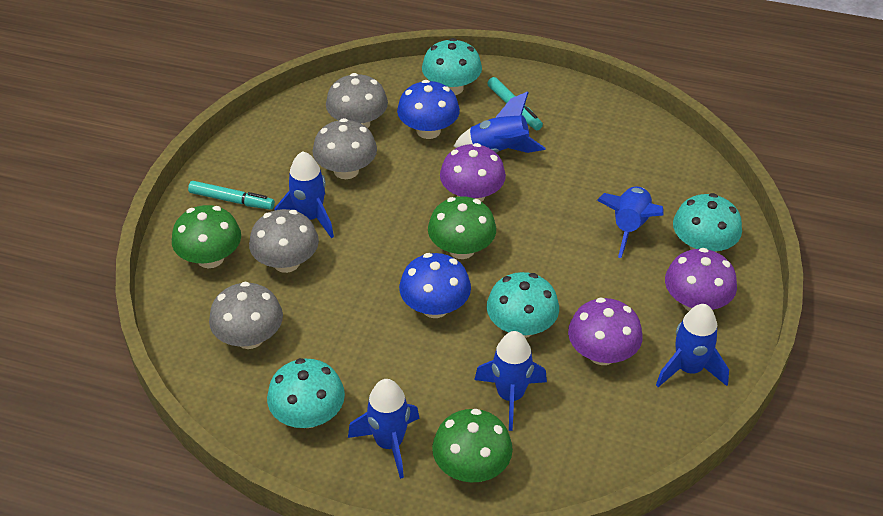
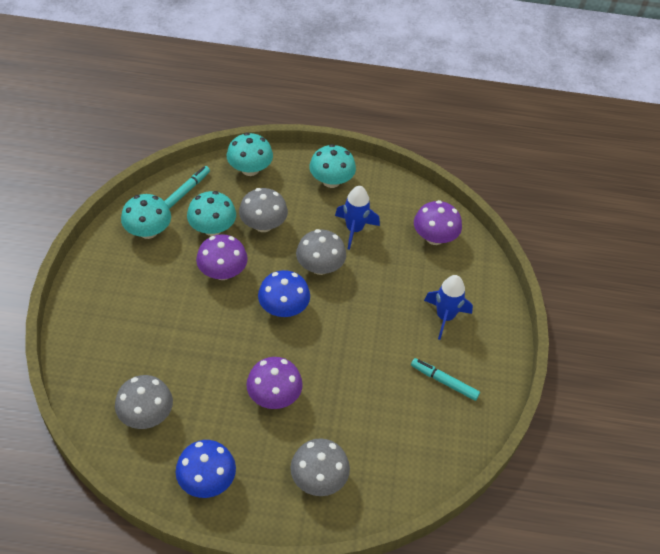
blue rocket: [274,151,334,238] [348,379,420,479] [453,91,546,153] [474,331,547,431] [597,186,664,258] [656,304,729,387] = 6 -> [335,186,380,250] [424,275,473,340] = 2
green mushroom: [172,205,241,268] [428,196,496,259] [432,409,513,482] = 3 -> none = 0

